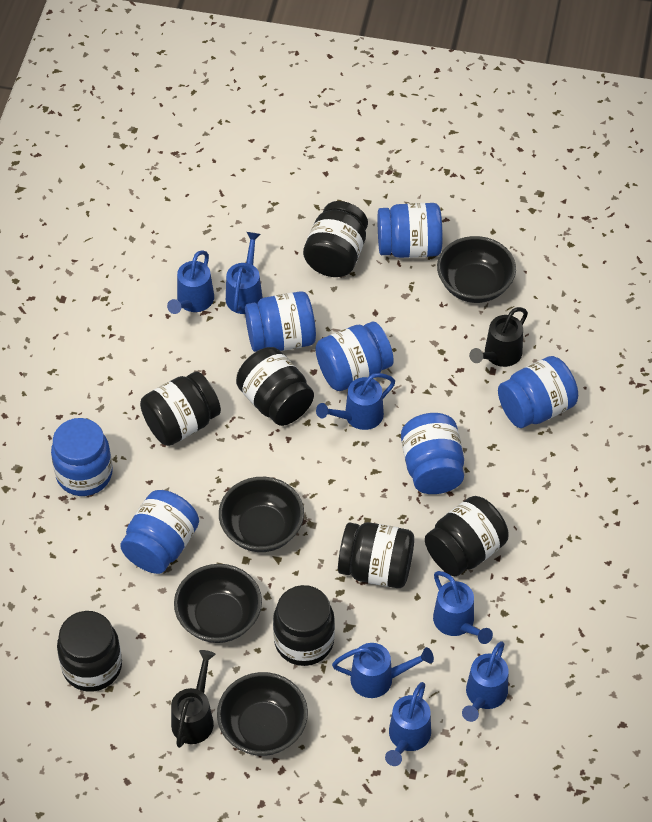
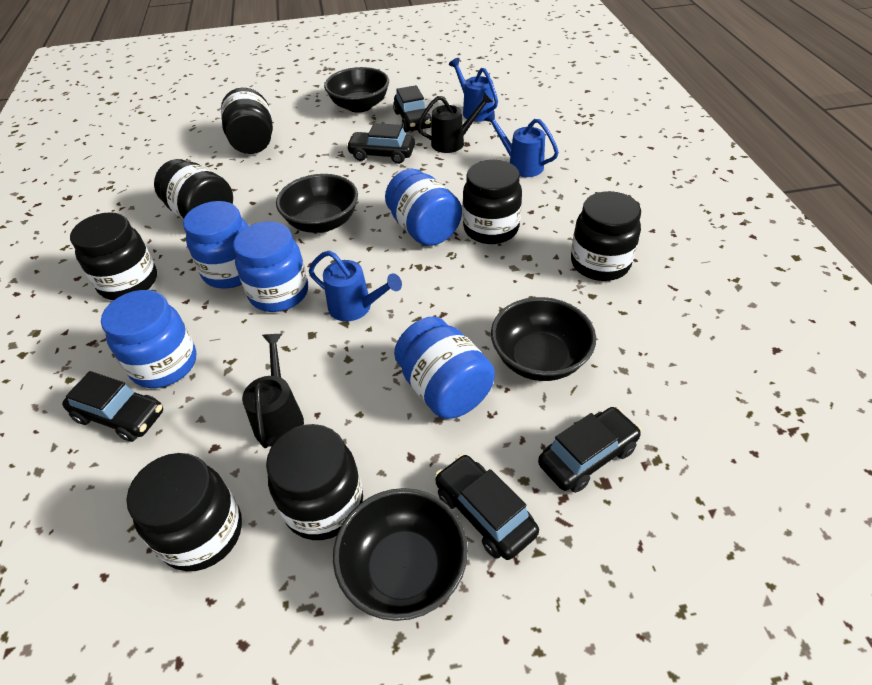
black car: none = 0 -> [62,371,163,442] [346,123,415,164] [393,85,432,132] [435,454,539,560] [538,407,642,493] = 5
blue jar: [51,418,113,496] [120,490,199,574] [245,291,316,352] [316,322,394,391] [378,203,443,258] [401,413,464,494] [498,356,578,428] = 7 -> [101,290,196,388] [183,201,248,288] [233,222,308,312] [385,169,462,246] [394,317,495,419] = 5
blue watering can: [167,250,214,314] [226,232,263,314] [316,373,395,430] [332,643,434,698] [385,682,431,766] [433,571,493,644] [462,641,509,722] = 7 -> [309,250,402,321] [449,58,498,122] [484,111,559,177] = 3

